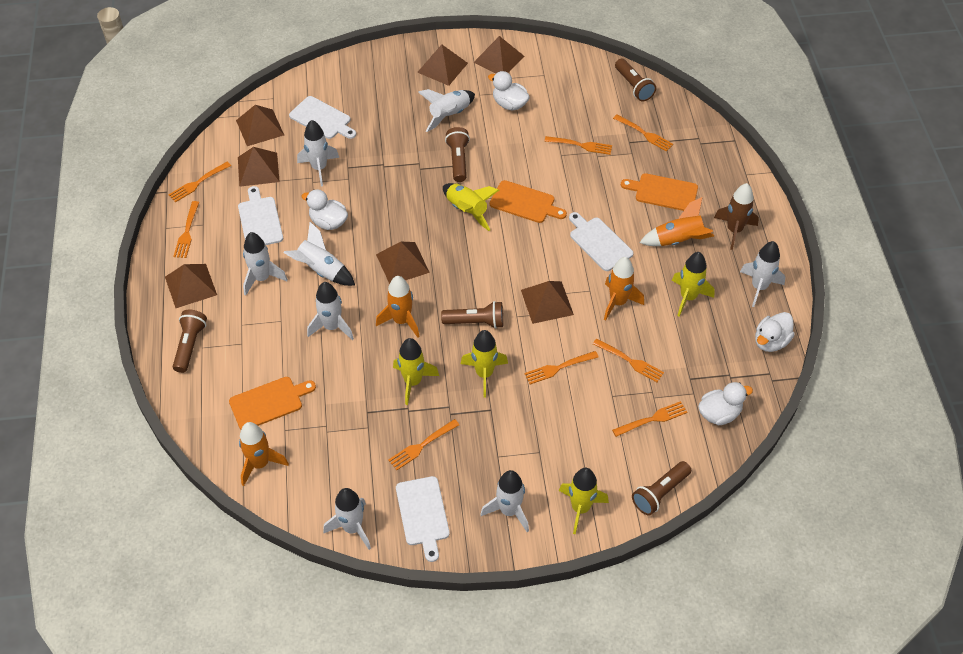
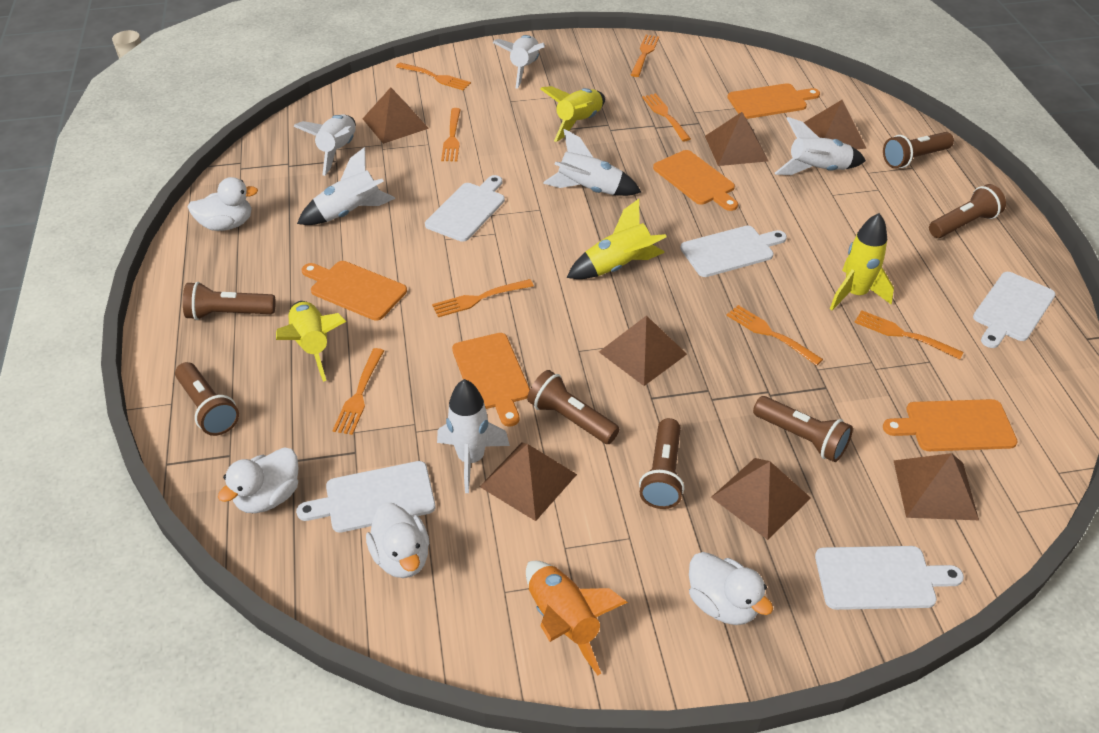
brown flashlight: [173,310,207,373] [441,301,503,329] [445,127,470,182] [615,59,656,101] [632,461,691,516] = 5 -> [175,362,239,436] [183,282,276,320] [527,370,619,444] [639,418,684,509] [753,396,853,462] [883,132,954,168] [929,184,1006,238] = 7
brown rocket: [714,183,759,250] = 1 -> none = 0
orange cutting board: [229,377,316,430] [490,180,567,223] [621,173,698,211] = 3 -> [302,261,407,321] [452,333,530,427] [653,150,738,211] [727,83,820,119] [883,399,1018,451] = 5
orange rocket: [239,422,289,486] [376,276,420,338] [604,257,644,321] [640,197,714,246] = 4 -> [526,561,628,675] = 1
white cutting board: [238,186,283,245] [289,96,356,139] [396,476,450,562] [569,212,633,271] = 4 -> [296,461,435,533] [425,175,505,242] [680,226,787,277] [815,546,964,610] [973,272,1055,348] = 5
white rocket: [243,232,288,296] [283,222,355,286] [297,120,339,187] [307,282,354,340] [323,488,371,550] [418,89,475,132] [480,470,529,532] [740,241,785,307] = 8 -> [293,114,356,176] [297,147,395,225] [437,379,510,493] [493,35,545,89] [543,129,641,196] [775,117,866,175] = 6
yellow rocket: [393,338,439,405] [443,183,499,231] [461,330,508,397] [559,468,609,534] [672,252,715,317] = 5 -> [276,301,347,382] [540,86,605,142] [567,199,667,279] [830,213,894,310] = 4

